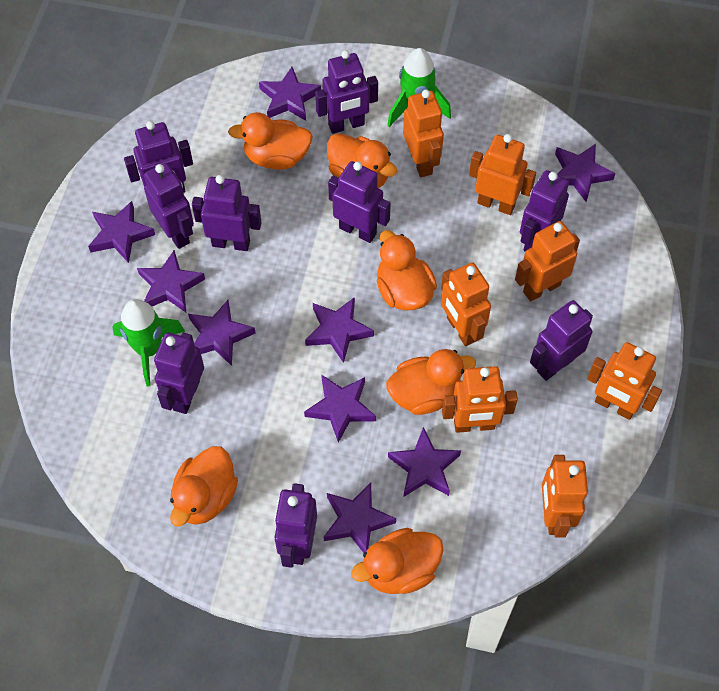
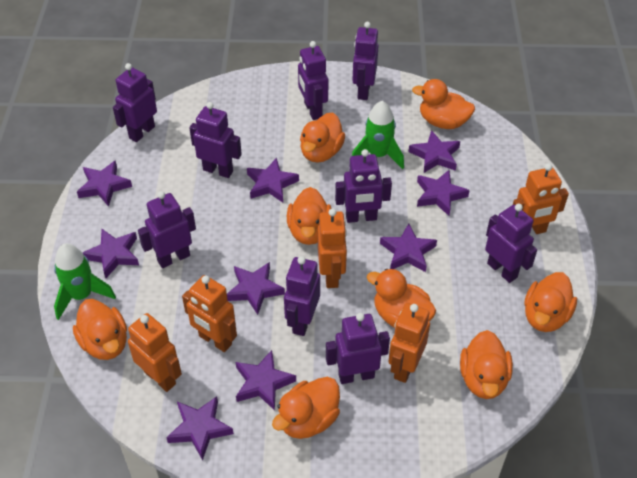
orange duck: [170,446,238,526] [228,112,313,170] [327,133,397,188] [351,528,444,594] [377,230,437,311] [386,349,476,415] = 6 -> [73,299,127,360] [272,377,340,439] [287,187,332,245] [300,113,346,163] [367,269,436,328] [412,79,475,129] [460,330,513,399] [524,272,577,332] = 8
orange robot: [403,89,444,177] [441,262,491,346] [442,366,518,433] [469,134,536,215] [515,221,580,302] [542,455,588,538] [587,342,662,420] = 7 -> [128,313,182,392] [182,275,237,352] [318,209,347,288] [388,303,430,383] [513,163,569,234] = 5

